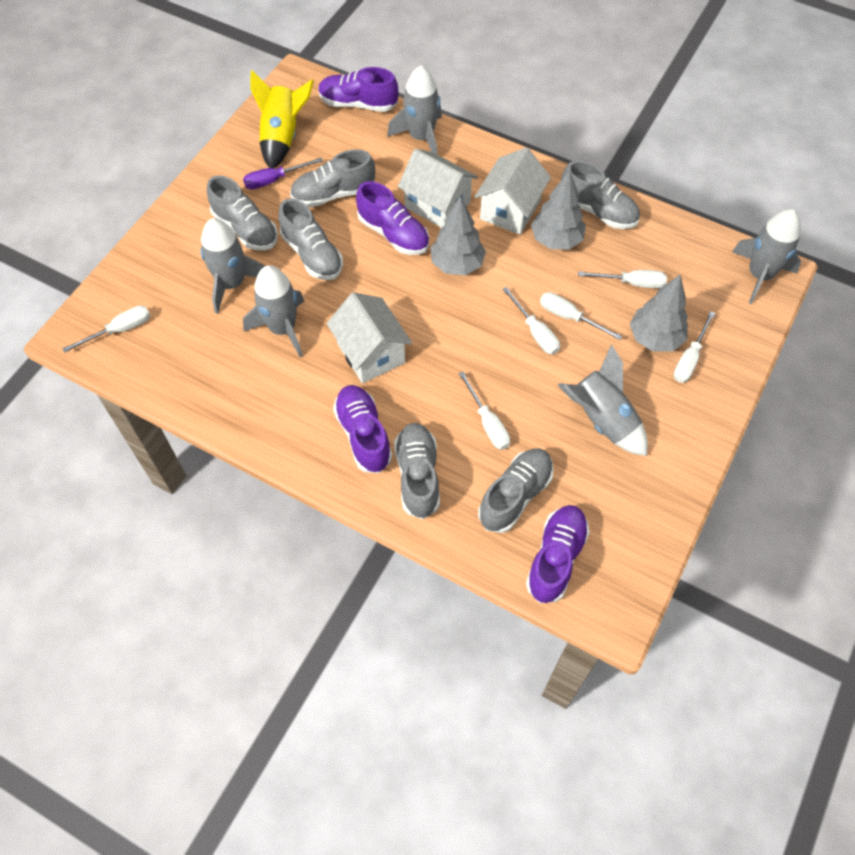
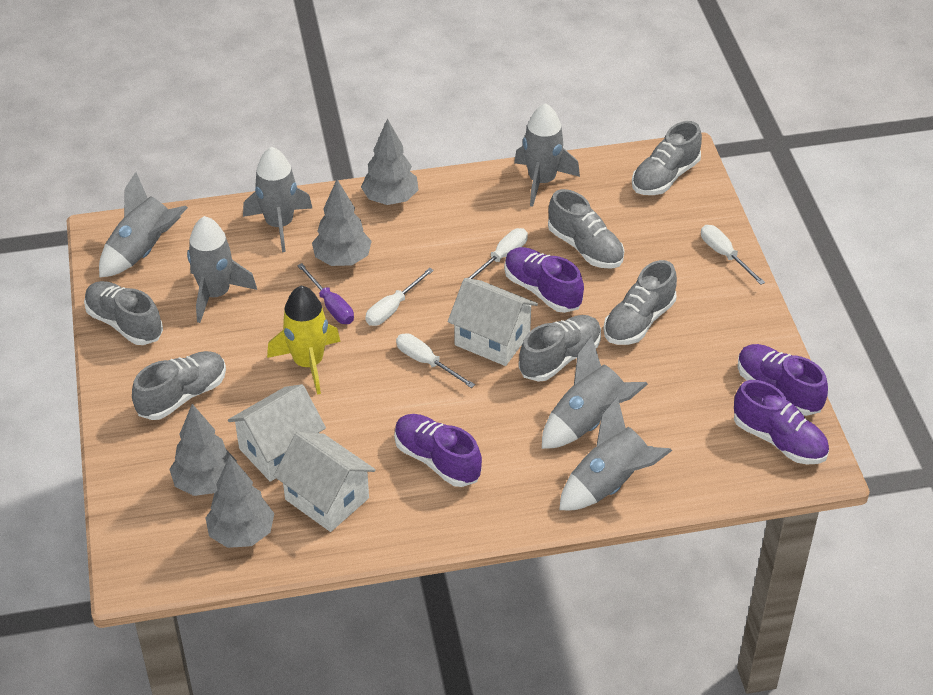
grey rocket: [200,218,265,314] [243,265,304,357] [387,65,442,155] [558,344,648,456] [732,209,801,304] = 5 -> [99,172,188,278] [187,216,257,323] [243,147,312,252] [514,103,580,207] [542,336,648,449] [559,397,672,510] = 6
grey tree: [431,196,486,275] [531,170,586,249] [630,274,688,352] = 3 -> [169,404,237,496] [206,455,275,548] [312,179,372,266] [361,119,418,205] = 4
white screwdriver: [62,305,150,353] [459,371,510,450] [502,287,560,354] [540,292,622,340] [578,270,667,288] [673,311,715,383] = 6 -> [365,268,434,326] [396,333,475,388] [467,228,528,279] [701,225,765,285] = 4

